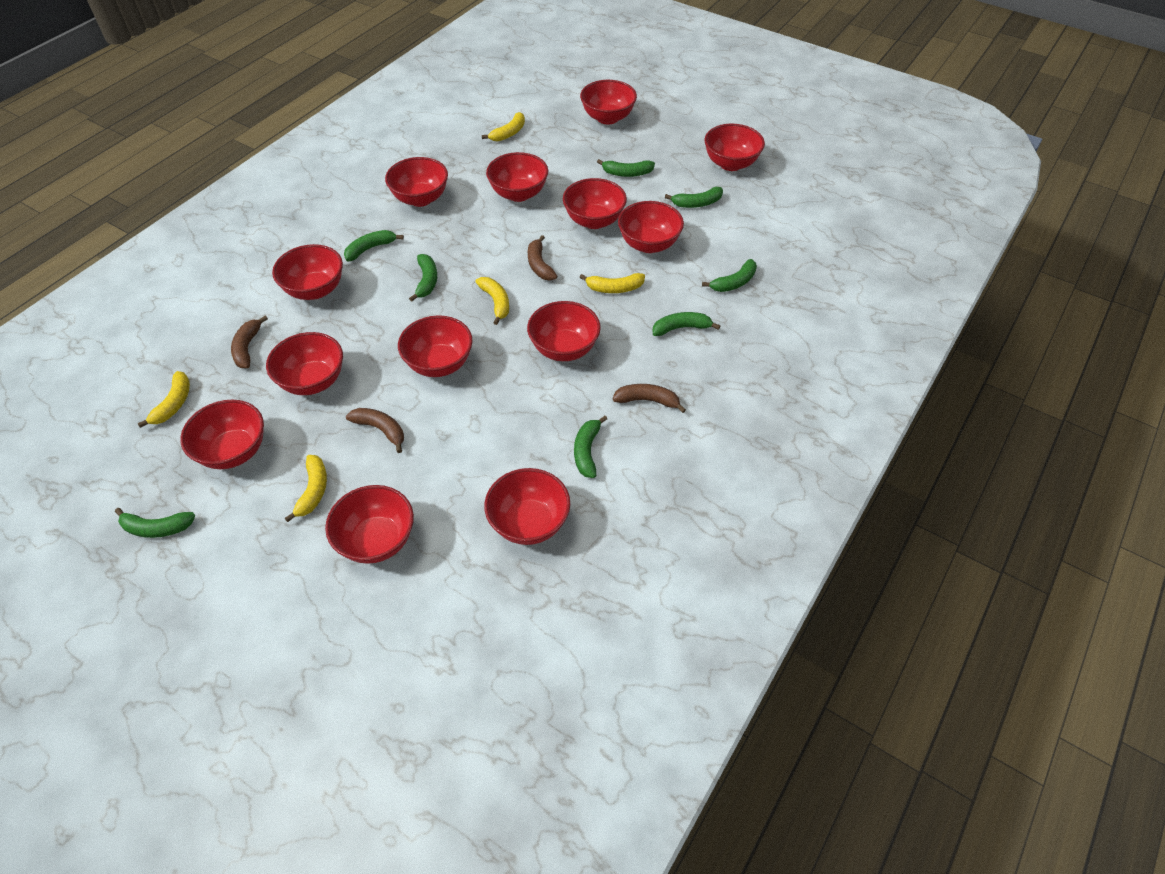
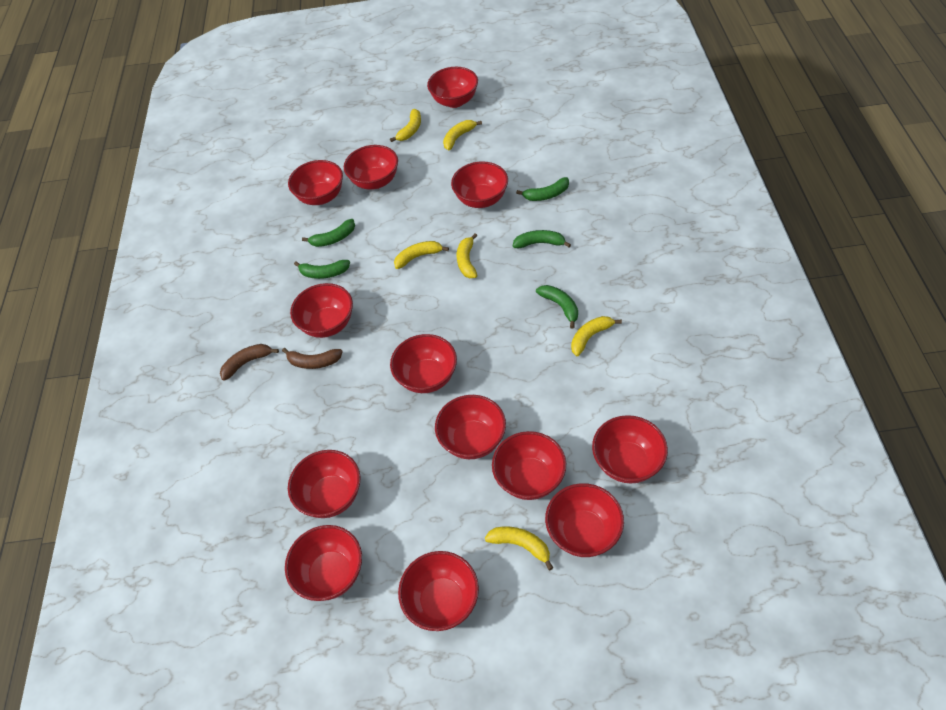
brown banana: [231,316,268,368] [346,408,404,453] [528,235,557,281] [613,384,686,413] = 4 -> [220,344,279,380] [282,348,343,369] = 2
green banana: [115,508,195,538] [344,230,404,262] [409,254,437,302] [574,416,607,478] [597,159,655,177] [653,312,720,336] [665,187,723,208] [702,259,757,292] = 8 -> [294,260,350,279] [302,219,355,247] [513,230,571,248] [516,177,569,201] [536,285,578,329] = 5
yellow banana: [137,371,190,428] [285,455,327,522] [475,277,509,325] [482,112,525,141] [580,273,645,293] = 5 -> [390,109,421,142] [394,241,449,269] [443,120,482,150] [457,233,478,278] [485,527,553,570] [571,316,622,356] = 6

